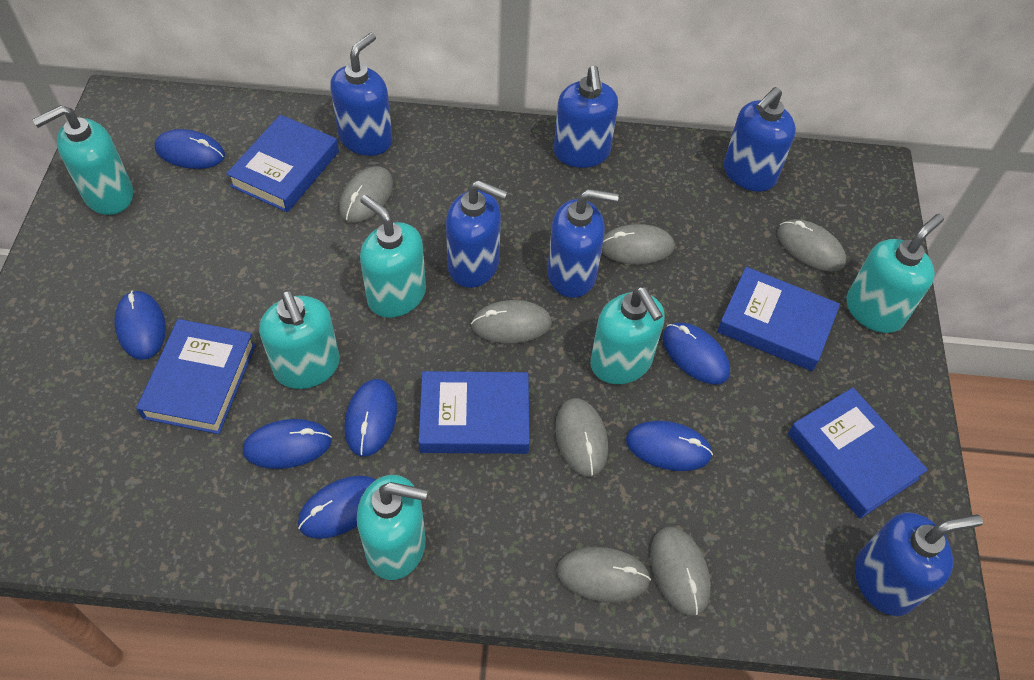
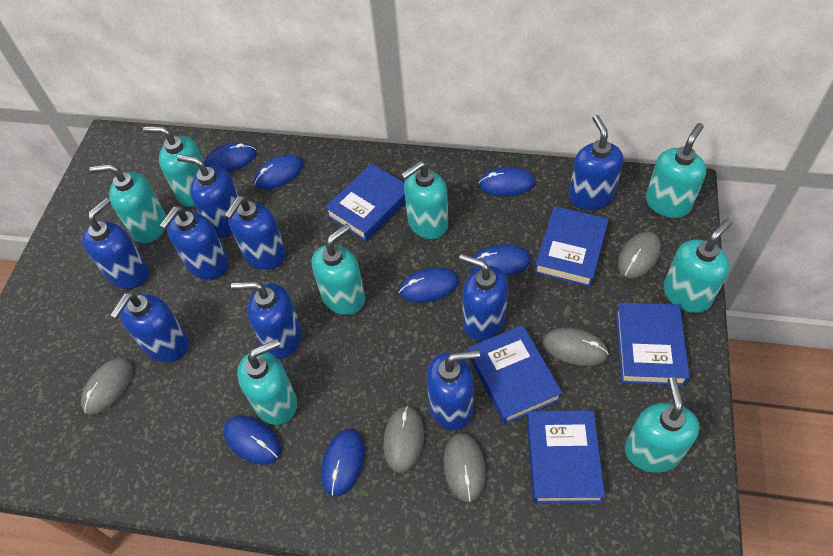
blue soap dispenser: [330,32,393,156] [446,180,508,288] [547,189,619,298] [554,66,618,168] [724,87,796,192] [855,512,983,616] = 6 -> [82,198,149,289] [110,292,189,362] [160,206,229,280] [177,155,239,238] [225,196,286,270] [231,281,302,359] [426,350,480,430] [459,254,508,341] [569,115,623,210] = 9
grey mouse: [339,166,393,223] [471,300,552,343] [555,398,608,477] [557,547,651,602] [602,224,675,264] [650,527,711,616] [777,219,846,271] = 7 -> [81,358,133,415] [383,405,424,473] [443,433,486,502] [543,328,609,366] [618,232,661,278] = 5
turquoise soap dispenser: [32,105,133,215] [259,290,340,389] [357,475,428,580] [360,195,426,318] [590,287,665,384] [846,214,944,333] = 6 -> [89,164,166,243] [143,126,204,207] [237,339,297,425] [312,223,365,315] [401,161,448,239] [625,377,699,473] [646,123,706,218] [663,219,732,313] = 8

